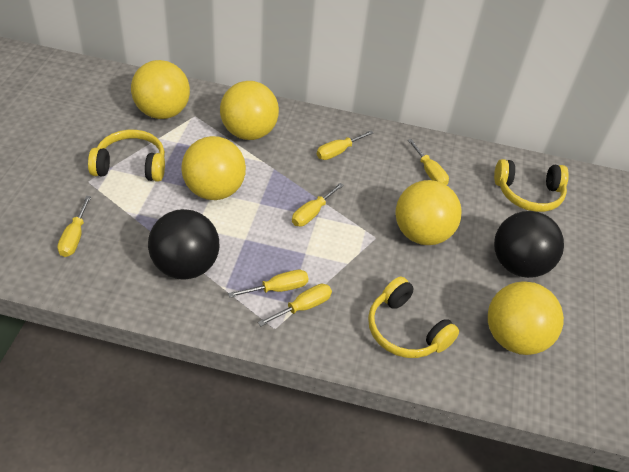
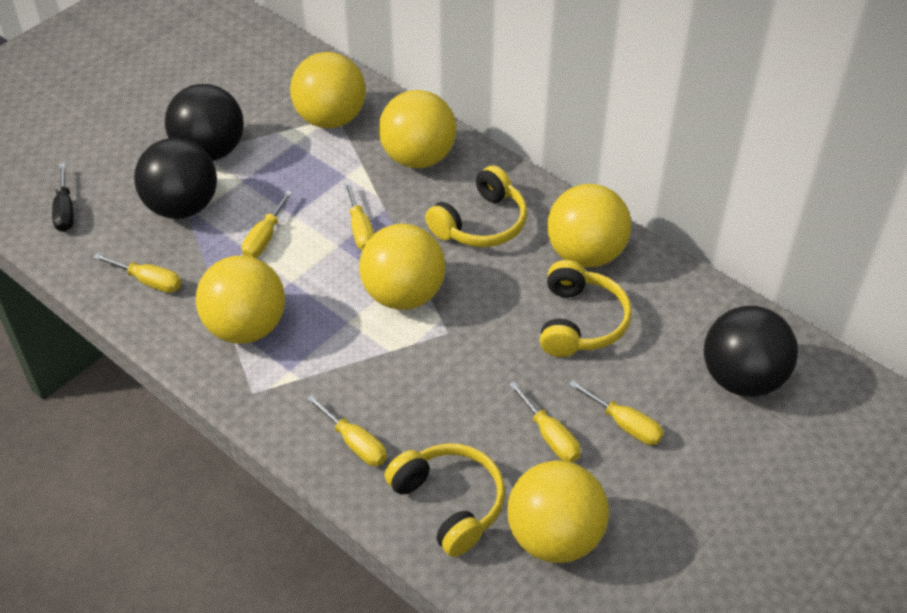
black ball: [148,209,219,280] [494,211,564,278] = 2 -> [134,138,217,219] [165,84,244,161] [704,306,798,397] = 3
black screwdriver: none = 0 -> [52,163,74,232] = 1
yellow ball: [131,60,190,119] [181,136,246,200] [220,81,279,140] [395,180,462,245] [488,281,564,355] = 5 -> [196,256,285,344] [290,52,366,128] [359,224,445,310] [379,90,456,168] [507,460,609,563] [547,184,631,267] = 6

